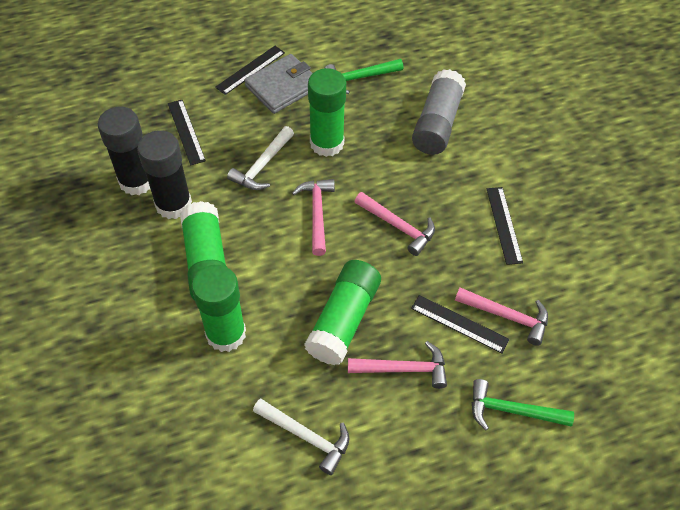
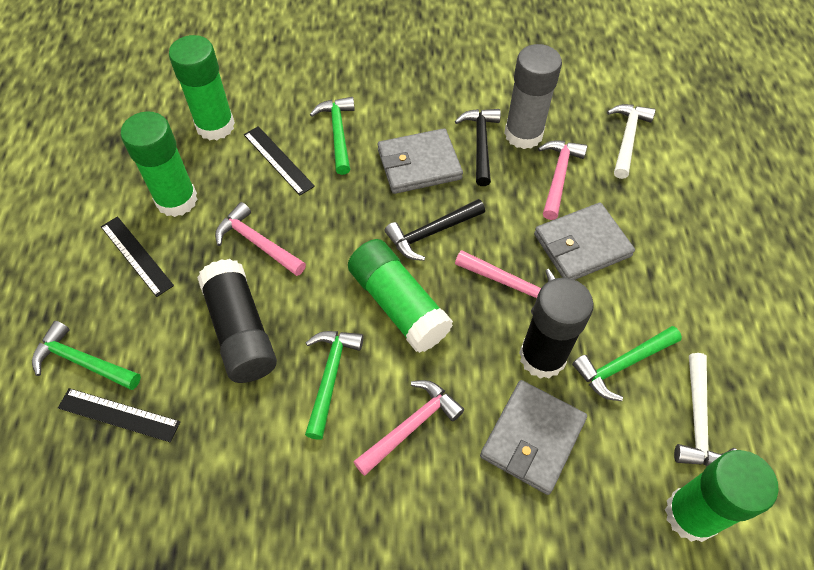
black hammer: none = 0 -> [385,199,485,261] [455,109,501,186] = 2
black ruler: [168,100,206,165] [215,46,285,95] [411,295,510,353] [487,187,523,265] = 4 -> [58,388,180,442] [101,216,174,297] [244,126,315,196] = 3
green hammer: [324,59,403,94] [472,379,574,430] = 2 -> [32,321,141,390] [305,331,363,440] [310,97,355,175] [572,326,682,401] = 4
grey wallet: [244,54,313,114] = 1 -> [378,128,463,194] [480,380,587,495] [534,203,635,280] = 3

